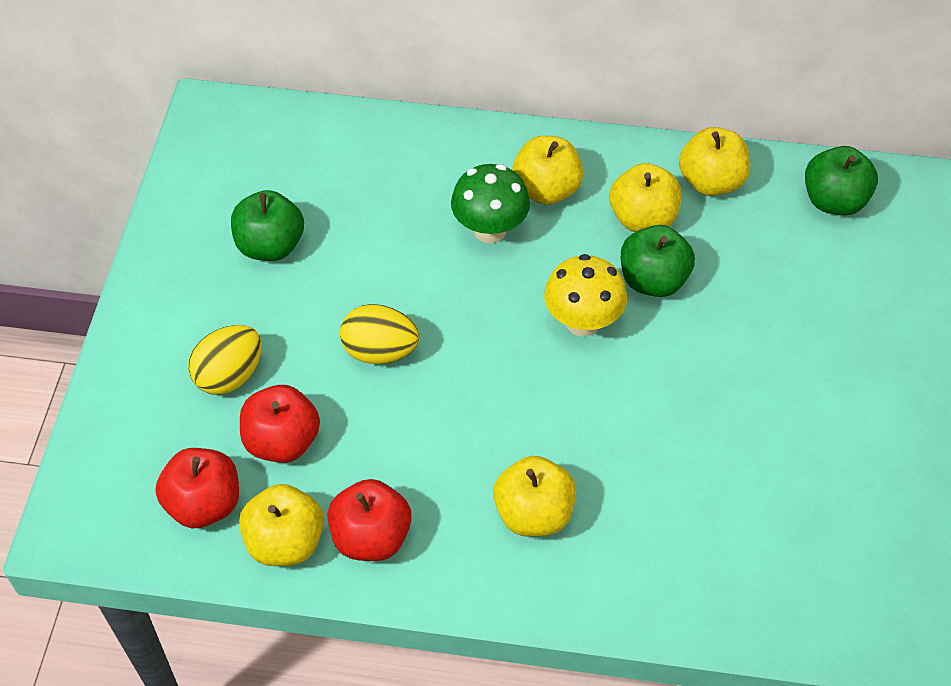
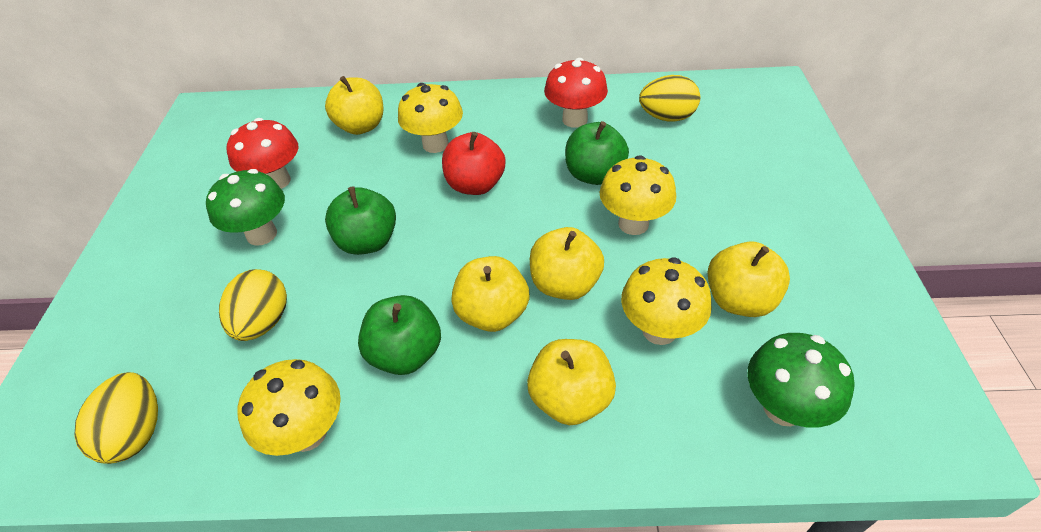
green mushroom: [451,164,530,243] = 1 -> [206,169,285,246] [748,333,855,428] = 2
red apple: [155,448,239,528] [240,385,320,463] [327,479,412,561] = 3 -> [442,132,505,195] = 1
red mushroom: none = 0 -> [226,118,298,189] [544,58,608,128] = 2
yellow egg: [188,325,262,395] [340,304,419,364] = 2 -> [74,372,158,464] [219,269,287,341] [639,75,700,122] = 3
yellow mushroom: [544,254,627,337] = 1 -> [238,359,341,456] [398,83,463,153] [599,155,676,235] [621,257,712,345] = 4

